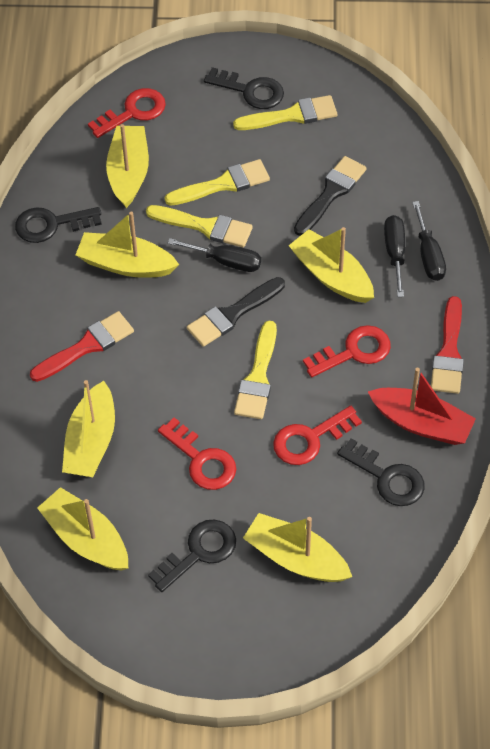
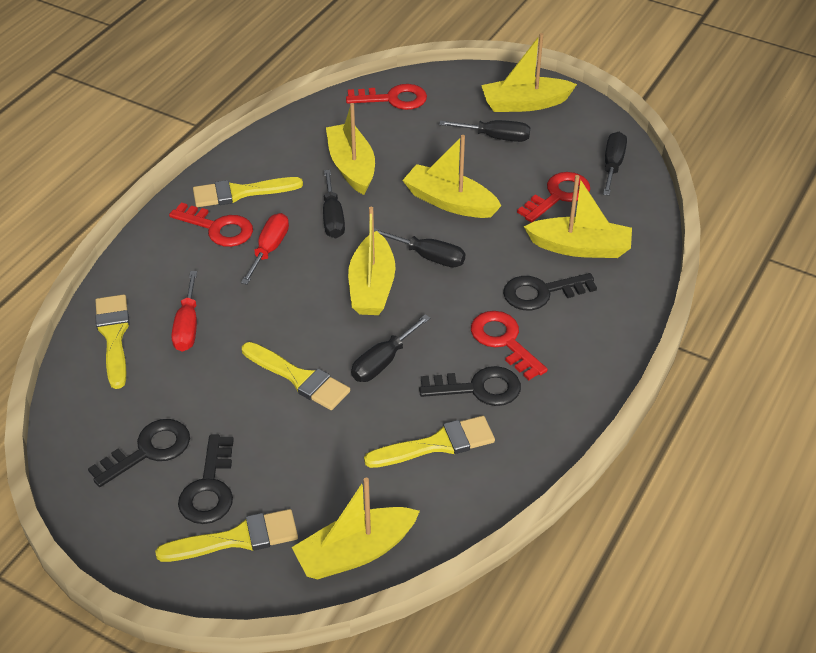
black brush: [187,277,285,347] [294,156,366,236] = 2 -> none = 0
black screwdriver: [168,238,261,272] [384,215,405,297] [412,201,446,281] = 3 -> [323,170,345,238] [351,314,430,382] [374,228,465,268] [439,120,530,142] [603,132,627,196] = 5
red boat: [368,368,476,445] = 1 -> none = 0
red brush: [30,311,134,382] [431,296,464,394] = 2 -> none = 0
red screwdriver: none = 0 -> [172,271,197,352] [241,213,289,285] = 2
yellow brush: [146,205,253,248] [165,159,270,206] [233,95,337,130] [234,321,277,419] = 4 -> [95,294,130,389] [155,509,298,562] [193,177,303,207] [242,342,350,410] [364,416,495,468] = 5

